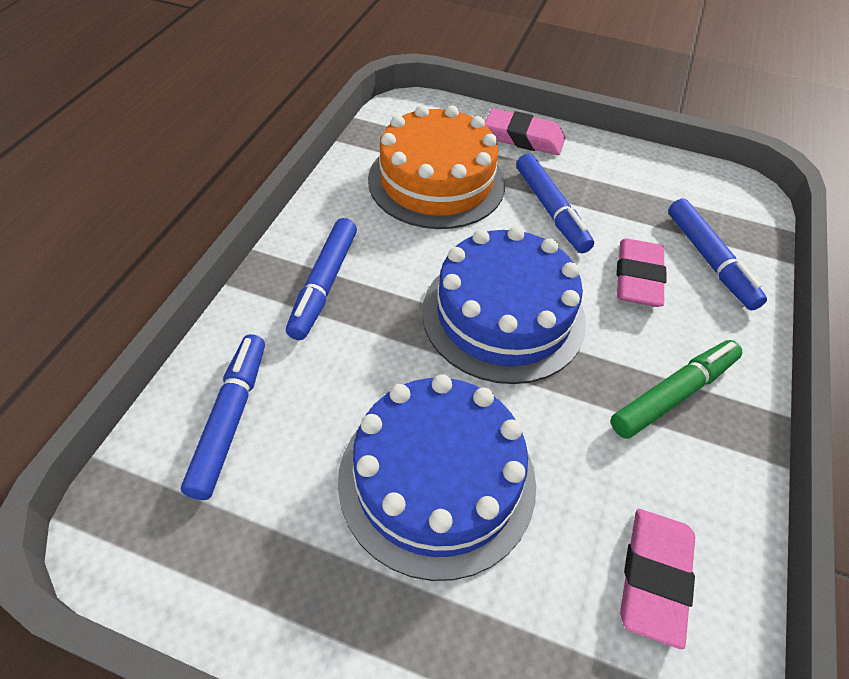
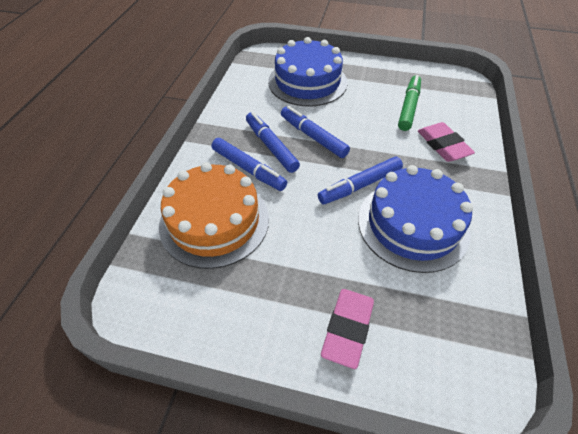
pink eraser: [485,108,565,155] [617,238,666,307] [620,509,695,649] = 3 -> [321,289,374,369] [418,122,475,162] = 2

